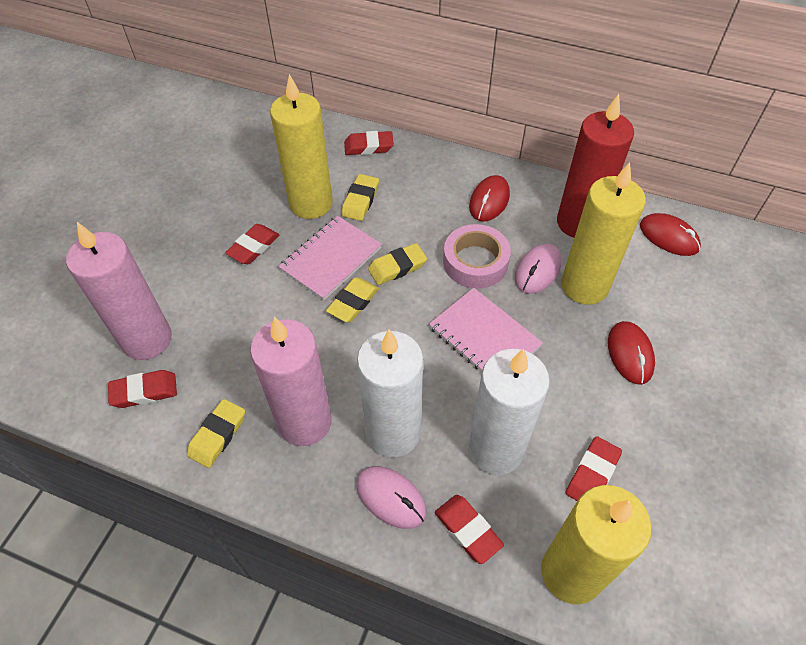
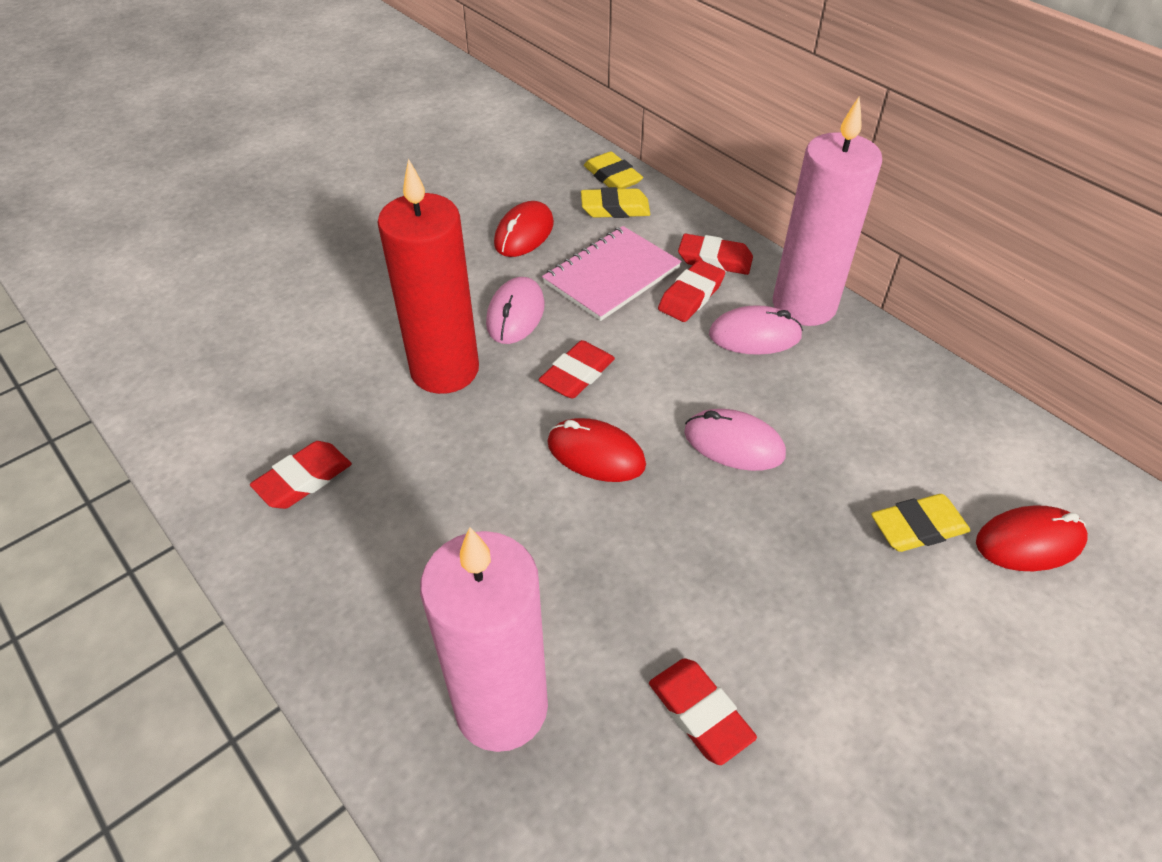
pink mouse: [356,466,426,529] [515,244,561,294] = 2 -> [486,277,545,344] [684,409,786,471] [709,305,803,355] = 3
pink notebook: [278,216,382,301] [429,288,543,372] = 2 -> [542,226,681,321] = 1
pink tape: [443,224,511,288] = 1 -> none = 0
white candle: [357,330,423,457] [469,348,550,475] = 2 -> none = 0
yellow candle: [270,74,333,219] [541,485,652,604] [561,162,646,305] = 3 -> none = 0
yellow eraser: [187,399,245,468] [326,277,379,322] [341,174,379,221] [368,243,427,285] = 4 -> [581,187,650,218] [584,151,643,189] [871,494,971,552] = 3

